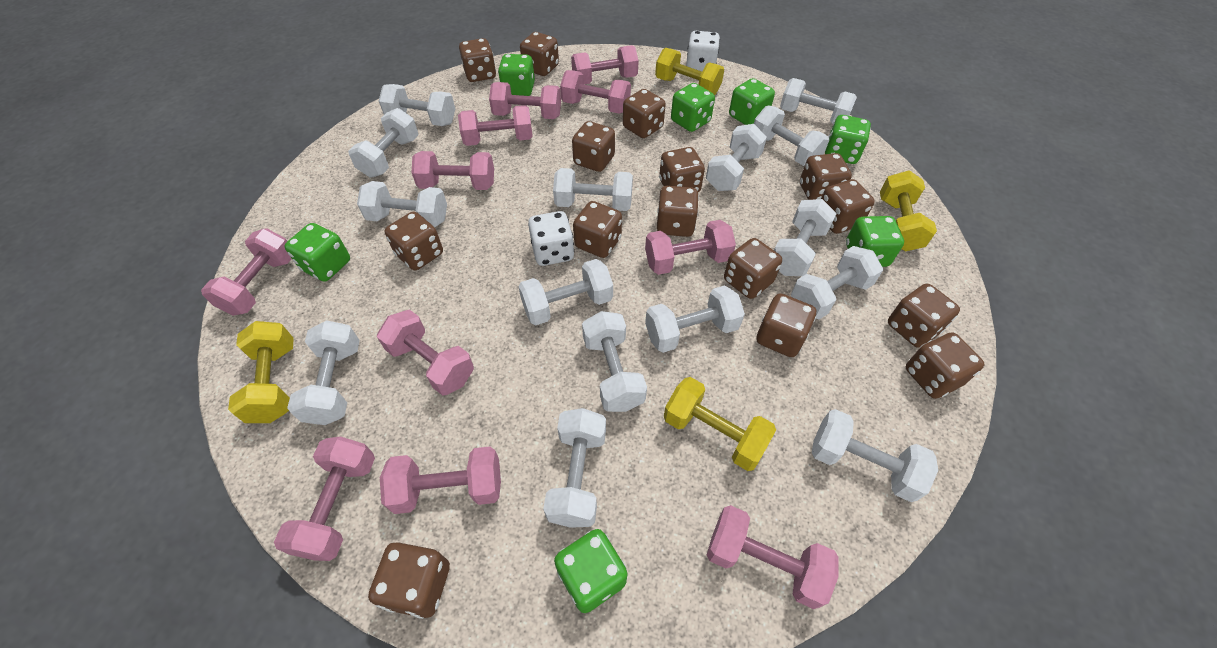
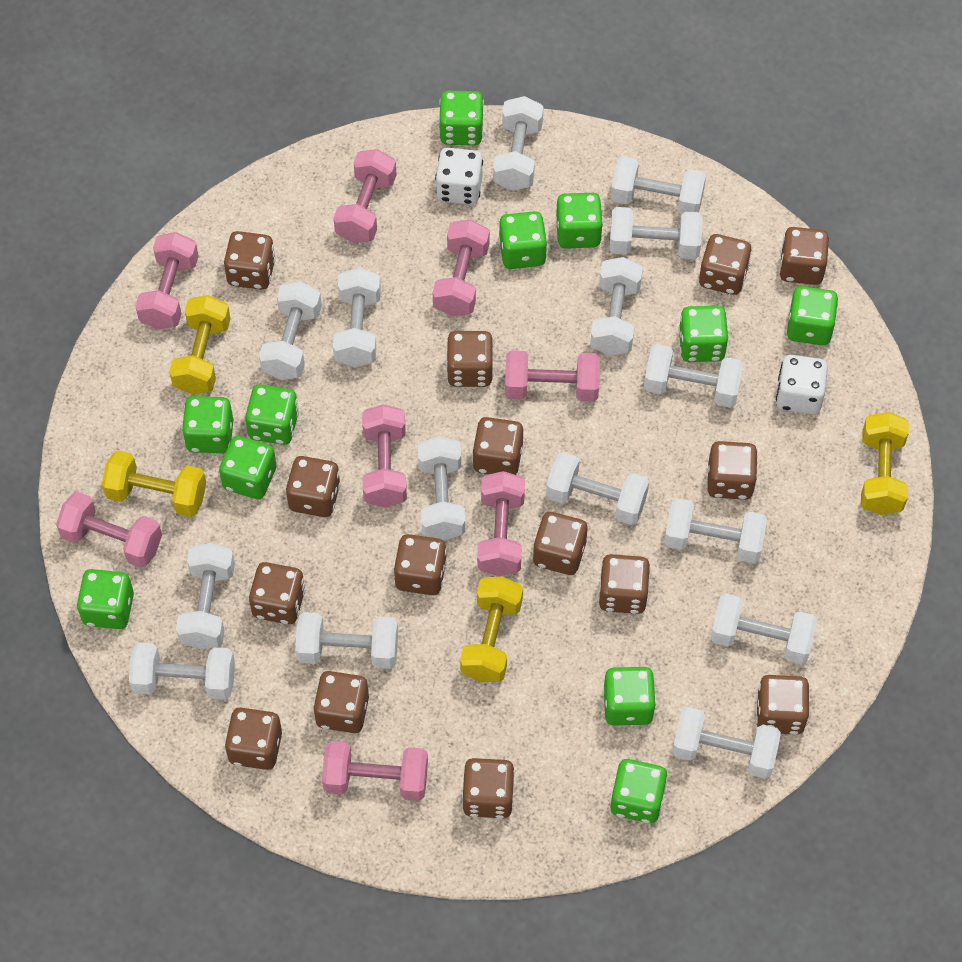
green dice: [285,223,350,282] [498,54,535,96] [554,529,628,613] [671,83,715,132] [729,78,775,125] [825,115,871,164] [846,216,904,267] = 7 -> [77,569,134,629] [182,396,233,453] [219,436,276,499] [245,384,299,445] [439,91,484,145] [499,211,547,269] [556,193,603,248] [603,667,656,726] [610,759,668,823] [678,306,728,362] [787,286,838,345] = 11
pink dumbbell: [201,229,292,316] [274,436,375,561] [377,309,474,396] [380,447,501,514] [412,151,494,190] [458,105,533,146] [489,82,561,119] [560,70,631,114] [571,45,639,84] [645,220,736,275] [707,505,839,609] = 11 -> [56,492,162,568] [135,232,199,330] [322,741,428,801] [334,149,397,243] [362,404,407,508] [433,219,490,316] [477,471,525,576] [505,350,600,402] = 8

